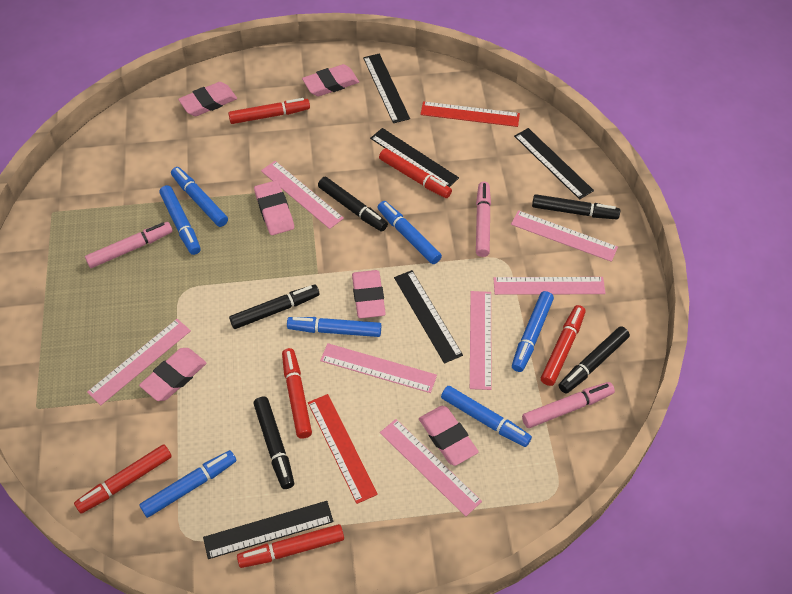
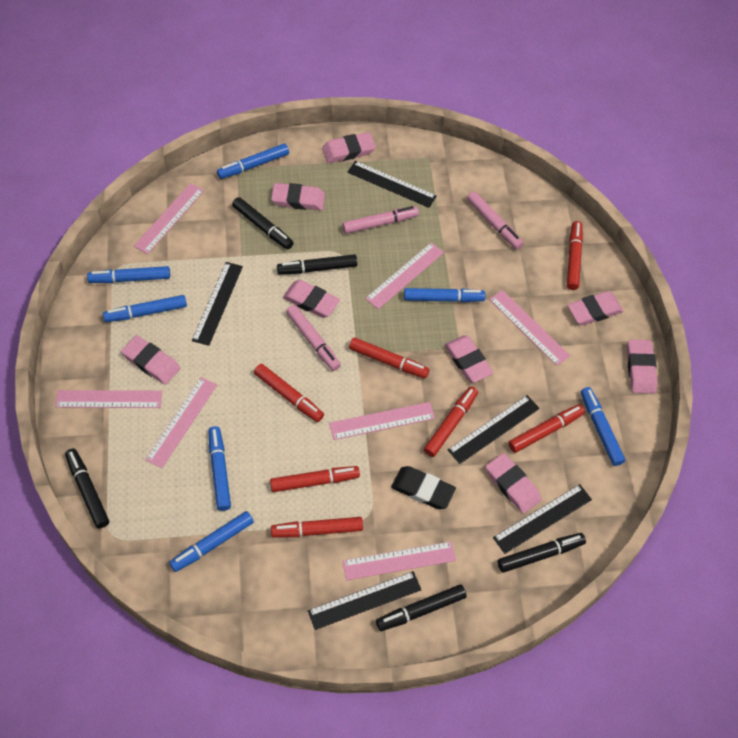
black eraser: none = 0 -> [391,466,456,509] = 1
pink eraser: [139,348,207,401] [178,82,237,116] [254,180,294,235] [302,64,359,96] [352,270,386,318] [419,406,479,466] = 6 -> [121,335,180,385] [271,183,325,210] [283,280,340,318] [322,132,376,163] [444,335,494,383] [486,453,541,514] [567,291,623,325] [627,340,658,393] = 8
red marker: [74,444,172,513] [228,98,310,124] [237,524,344,568] [282,348,312,439] [379,148,452,198] [541,305,585,386] = 6 -> [254,364,324,422] [270,466,360,492] [271,517,363,537] [349,338,429,378] [424,387,478,457] [508,404,585,453] [567,221,583,290] = 7
red ruler: [308,394,378,504] [420,101,520,127] = 2 -> none = 0

